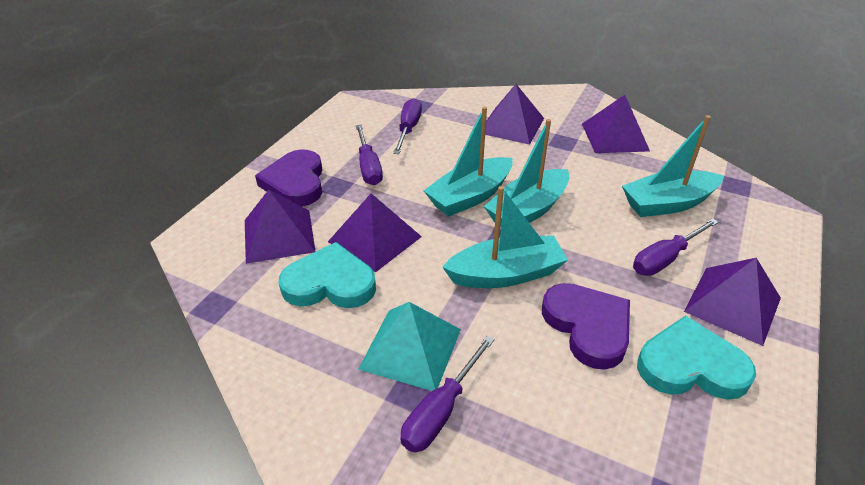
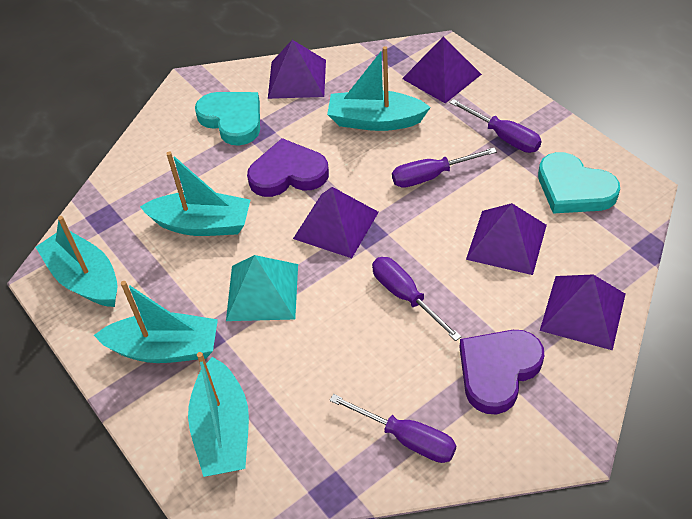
turquoise boat: [423,106,513,217] [442,186,568,288] [484,119,569,226] [622,115,724,217] = 4 -> [36,216,118,307] [94,281,218,363] [140,151,250,236] [188,352,249,477] [327,46,431,131] = 5

